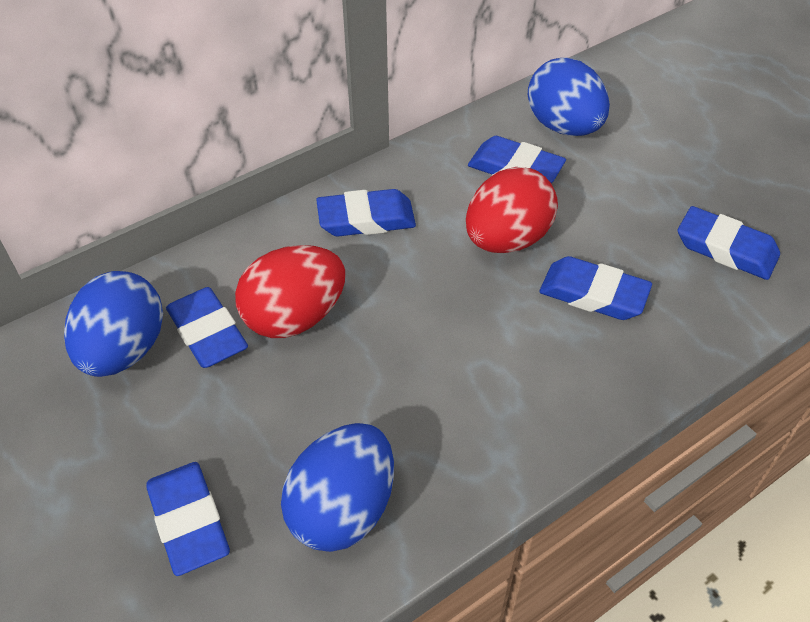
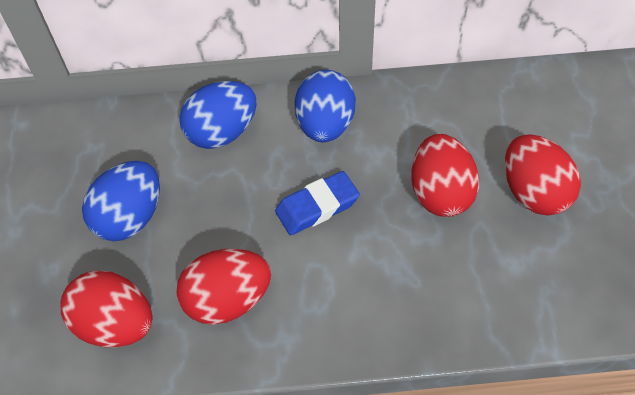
blue eraser: [146,462,230,576] [166,287,248,368] [316,189,416,236] [468,136,566,183] [539,256,652,320] [678,206,780,280] = 6 -> [275,171,360,235] = 1
red egg: [235,245,345,338] [466,167,558,253] = 2 -> [61,271,153,347] [176,249,271,325] [411,134,479,217] [505,134,581,215] = 4

